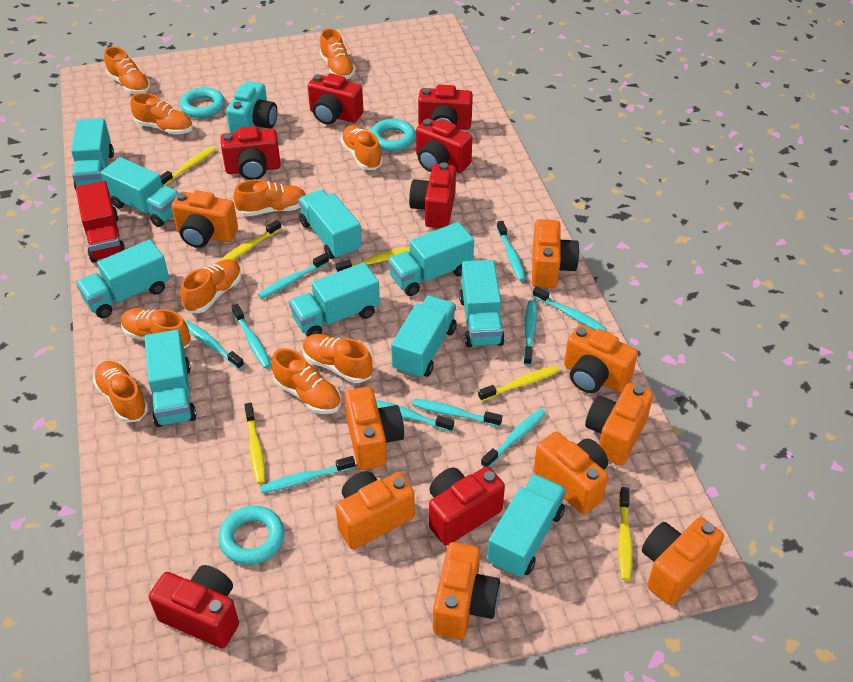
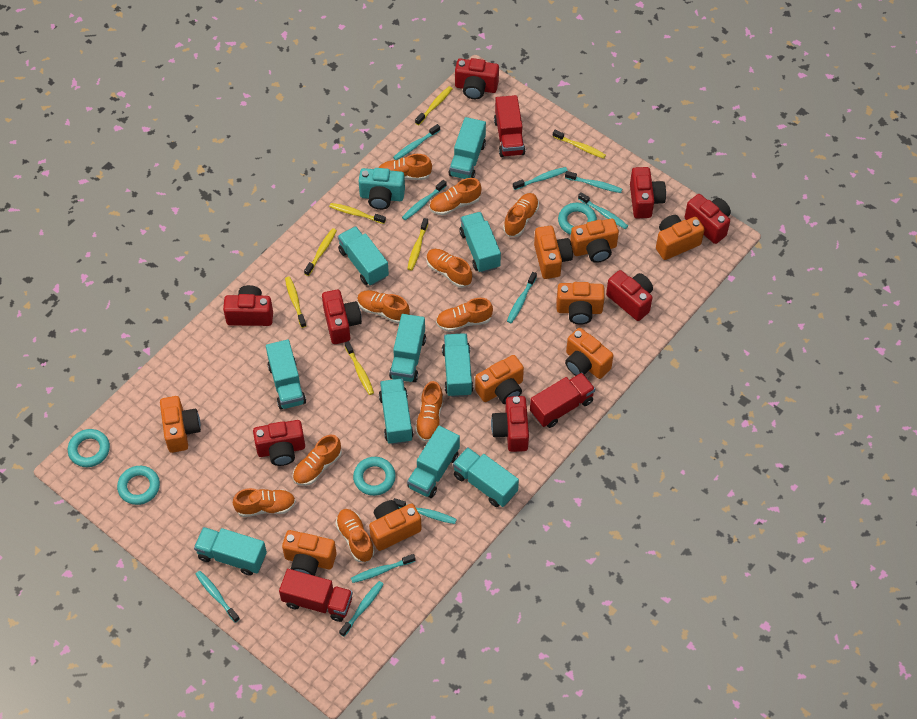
red camera: [149,565,239,648] [221,126,281,180] [308,73,364,124] [409,162,456,228] [416,118,472,173] [418,85,473,130] [429,467,505,546] = 7 -> [223,285,273,326] [253,420,305,466] [322,290,362,344] [455,58,499,99] [491,396,529,452] [606,270,653,321] [630,167,666,219] [685,194,731,244] = 8
red truck: [76,181,126,263] = 1 -> [279,569,353,622] [494,95,525,157] [530,373,595,428] = 3
turquoise ring: [179,87,225,118] [218,506,285,565] [370,119,416,151] = 3 -> [68,429,110,467] [117,466,160,505] [353,457,396,496] [558,203,597,235] = 4
yellow toothbrush: [160,146,216,185] [218,220,282,262] [244,403,265,484] [336,247,410,272] [478,366,560,402] [618,487,633,581] = 6 -> [285,277,306,328] [304,228,337,276] [329,203,386,224] [345,341,374,395] [407,218,429,271] [415,86,453,125] [553,130,606,159] = 7

